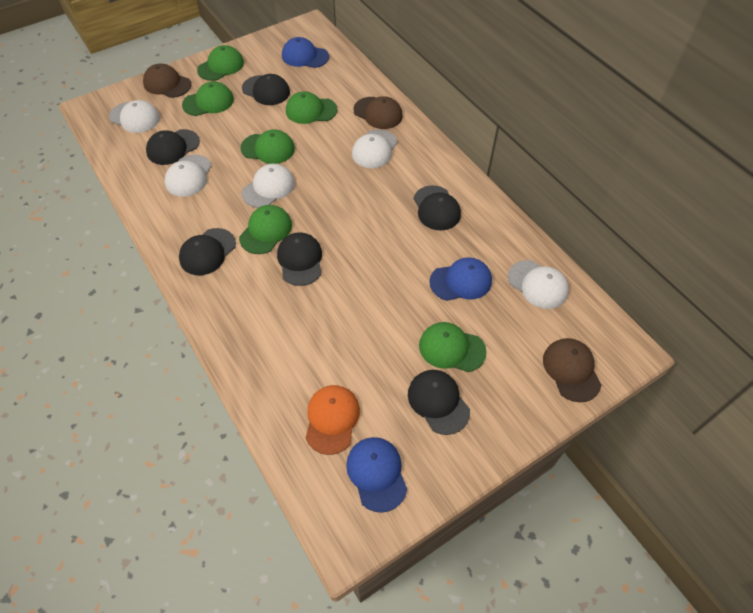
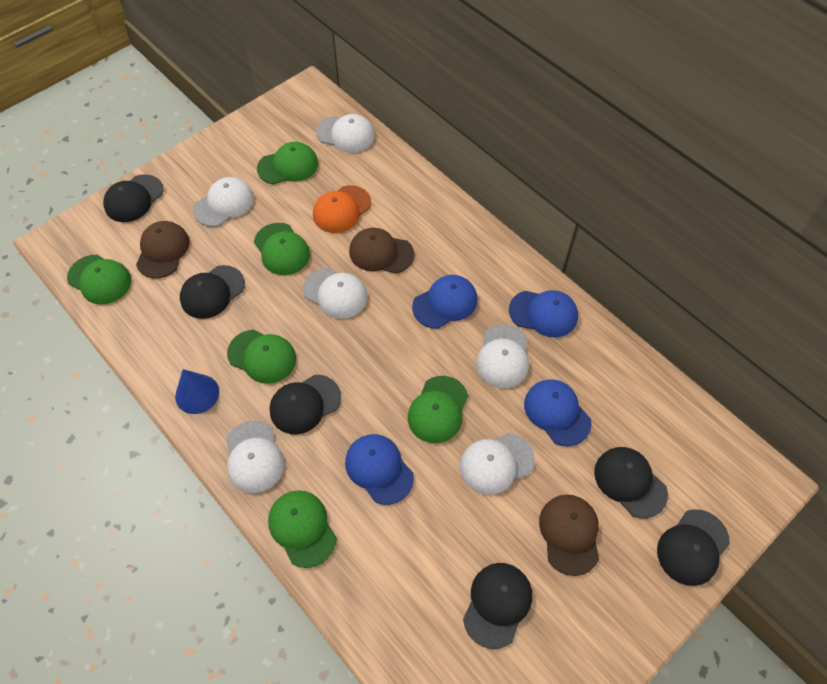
blue cap: [282,37,329,68] [346,437,407,513] [429,257,492,301] = 3 -> [345,434,414,505] [412,275,477,329] [509,290,578,337] [524,379,592,447] = 4
blue cone: none = 0 -> [175,369,219,414] = 1
white cap: [109,100,160,133] [165,155,212,197] [242,164,295,208] [352,129,397,168] [508,260,569,309] = 5 -> [193,177,254,227] [226,420,284,493] [303,268,368,319] [316,114,375,153] [460,433,535,495] [476,324,529,388] = 6

